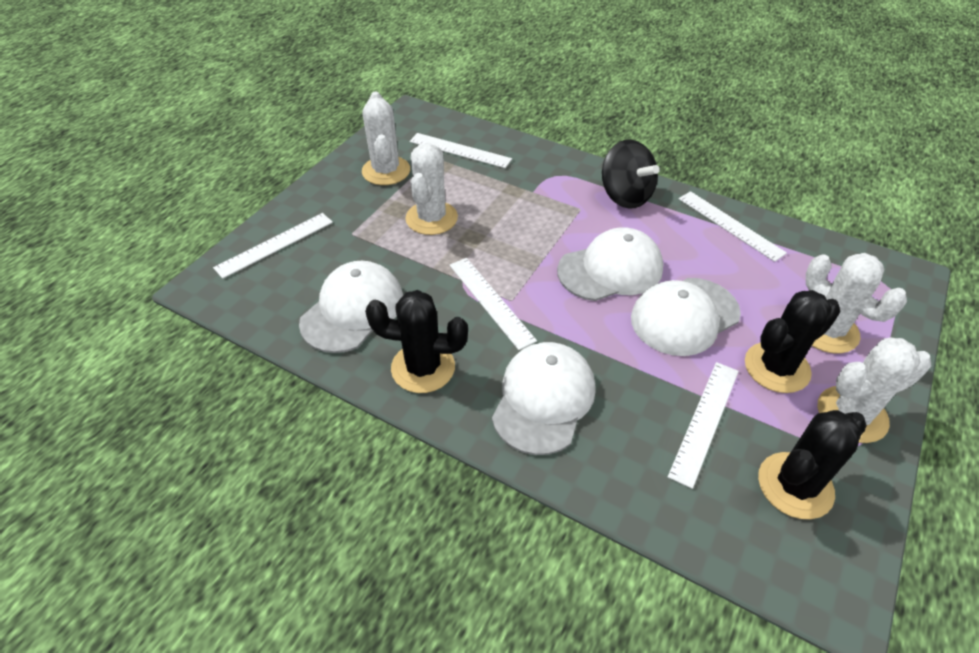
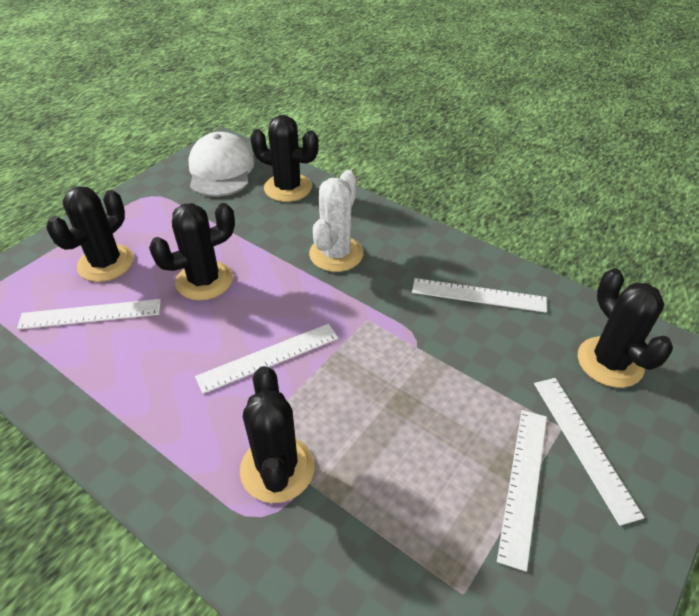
black cactus: [365,290,468,393] [745,290,841,393] [758,410,867,519] = 3 -> [46,186,134,282] [149,203,235,300] [240,366,314,503] [250,115,319,202] [578,268,673,388] = 5
black spinning top: [602,140,660,209] = 1 -> none = 0
white cactus: [362,92,410,185] [405,143,458,235] [806,253,907,354] [818,338,932,443] = 4 -> [309,170,363,272] = 1
white cap: [299,261,403,353] [492,342,596,455] [557,227,663,301] [631,278,741,356] = 4 -> [188,132,255,197] = 1

